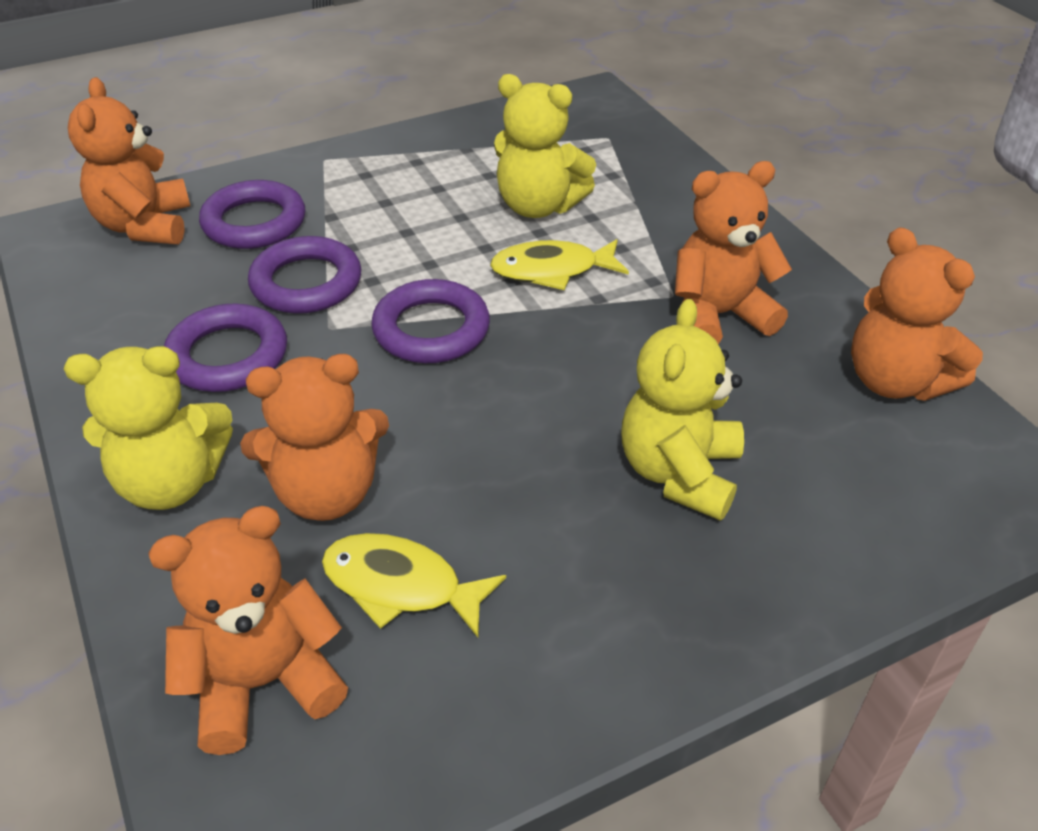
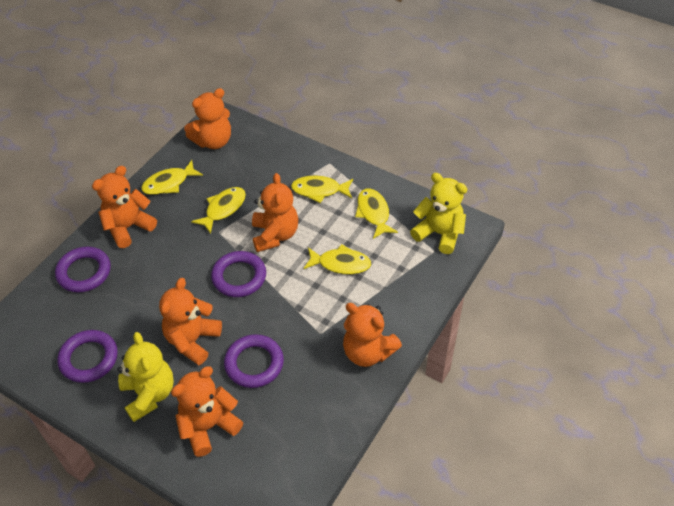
orange teddy bear: [68,77,190,244] [148,506,348,755] [240,354,389,521] [675,161,792,344] [851,227,983,401] = 5 -> [92,166,157,248] [159,278,222,365] [171,366,243,457] [184,88,231,149] [252,173,298,252] [343,303,402,367] = 6
yellow fish: [322,533,506,637] [490,239,629,290] = 2 -> [141,160,203,195] [191,187,246,234] [291,176,353,203] [303,244,371,275] [355,189,398,239] = 5
yellow teddy bear: [64,346,233,510] [494,74,596,218] [621,299,744,521] = 3 -> [117,332,174,422] [410,173,467,254] = 2

